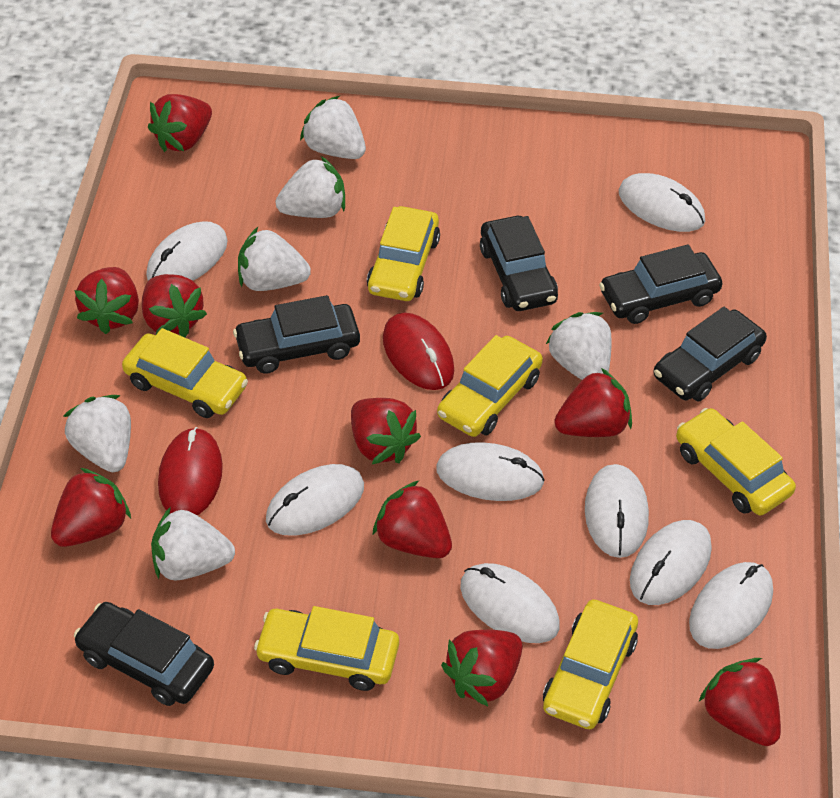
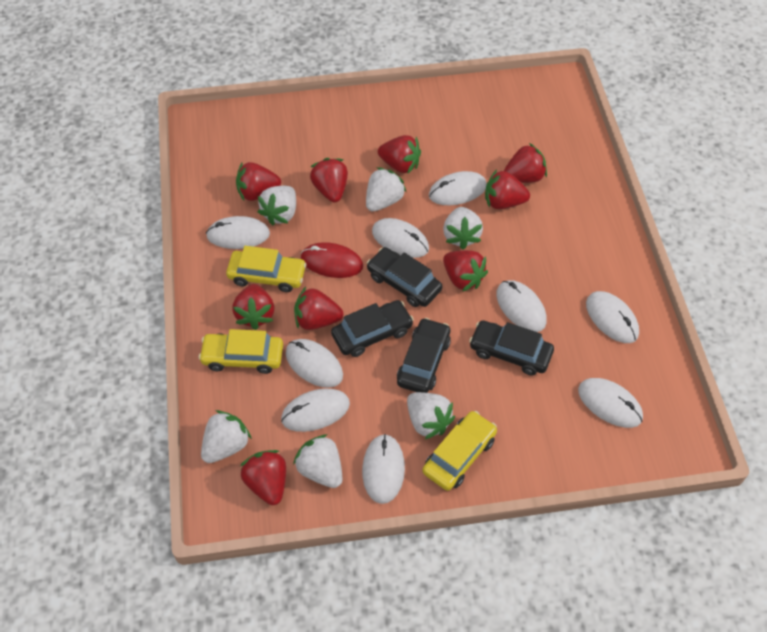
black car: [74,602,214,706] [233,295,360,374] [480,216,558,311] [599,244,722,324] [654,307,767,402] = 5 -> [331,300,414,357] [367,247,442,307] [397,318,451,393] [469,320,554,375] = 4
red mouse: [158,427,223,515] [383,313,454,390] = 2 -> [301,242,363,278] = 1
white mouse: [146,221,228,281] [266,464,364,536] [436,442,545,501] [460,563,560,643] [585,464,649,558] [619,173,705,232] [630,520,712,605] [689,562,773,649] = 8 -> [206,216,270,249] [281,389,350,432] [286,339,343,388] [362,434,405,504] [372,218,429,258] [429,171,487,206] [496,280,547,332] [578,378,643,428] [586,291,639,343] = 9
yellow car: [122,328,248,418] [254,606,399,691] [367,206,440,301] [437,335,543,437] [543,599,638,729] [676,408,796,515] = 6 -> [199,329,283,374] [226,246,307,292] [422,411,497,491] = 3

